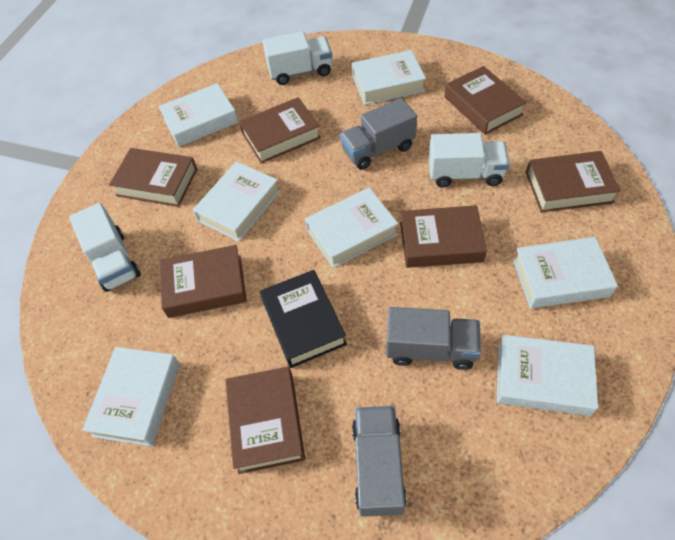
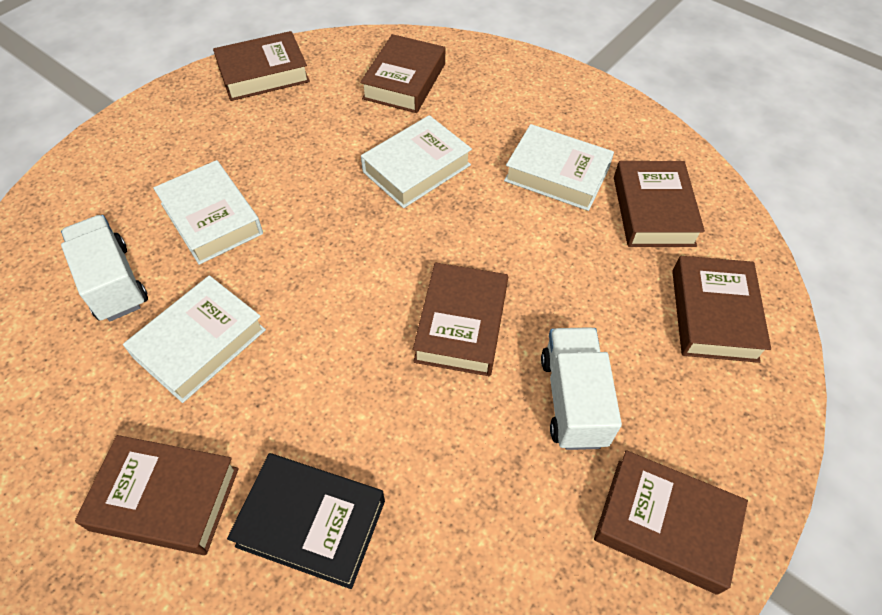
grey truck: [340,98,417,170] [352,406,407,517] [386,307,481,370] = 3 -> none = 0
white book: [82,347,180,447] [158,83,238,147] [193,161,280,242] [305,187,398,268] [352,50,426,105] [497,335,598,416] [513,237,618,308] = 7 -> [123,275,266,403] [153,160,263,265] [361,115,472,208] [504,124,614,211] = 4
white truck: [69,203,141,292] [262,31,332,85] [429,133,509,188] = 3 -> [61,215,148,321] [541,327,622,450] = 2

